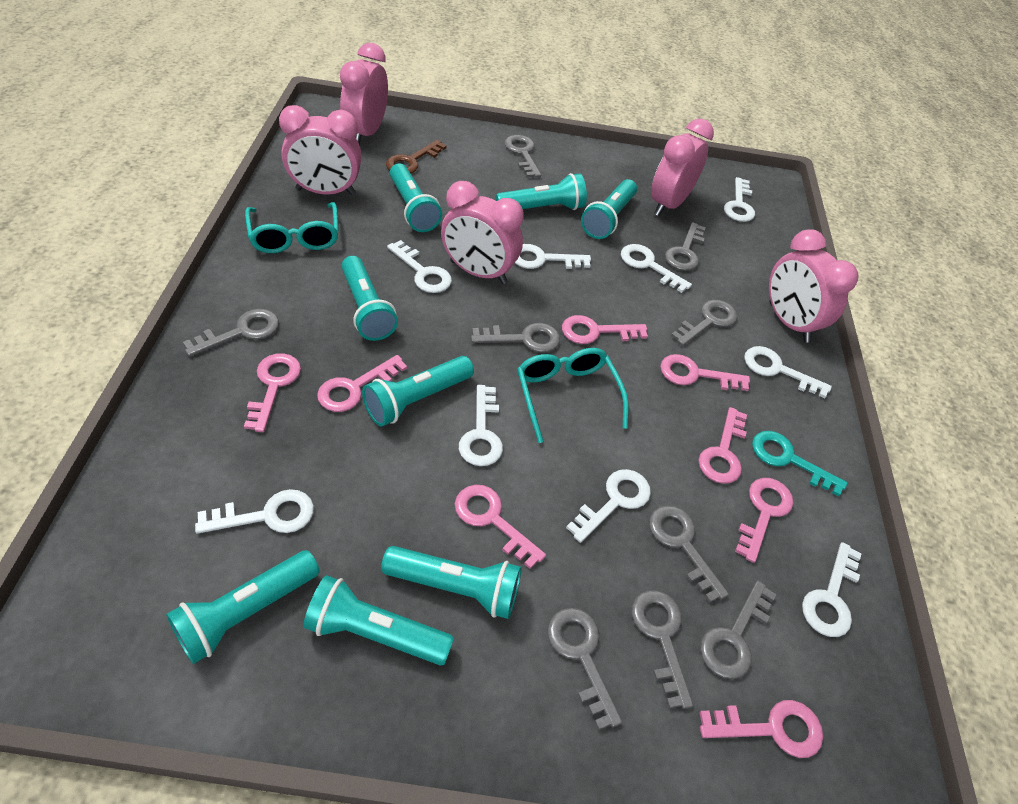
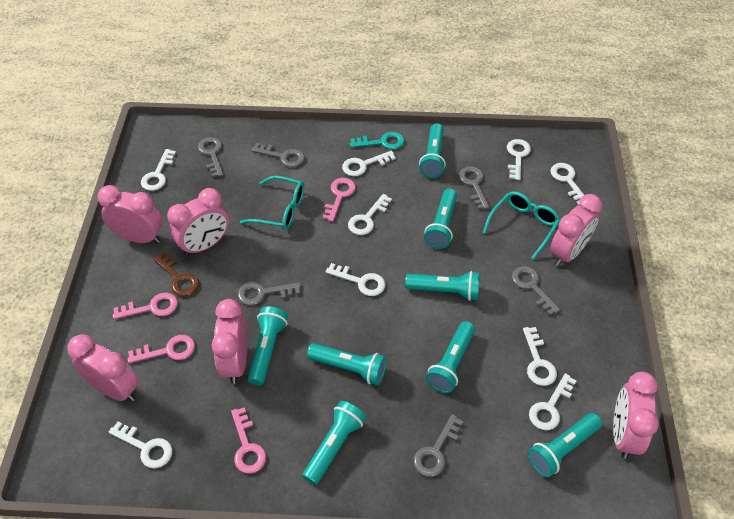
grey key: [183,309,279,357] [471,323,560,353] [504,135,541,178] [547,608,622,730] [632,590,693,709] [649,506,729,603] [665,222,706,271] [671,300,738,346] [700,580,776,679] = 9 -> [198,137,223,177] [238,282,301,305] [251,143,305,167] [413,414,463,477] [459,166,489,210] [512,266,560,316] = 6
pink clock: [279,105,362,195] [340,43,388,144] [441,181,524,284] [651,118,714,216] [769,229,859,343] = 5 -> [67,334,138,402] [98,185,163,243] [167,188,229,256] [211,299,247,384] [550,194,602,266] [613,372,659,459] = 6
pink key: [244,353,301,432] [317,355,407,412] [455,485,546,569] [562,315,648,344] [660,354,750,391] [698,407,747,484] [699,700,823,758] [735,478,793,563] = 8 -> [113,293,178,319] [128,335,195,363] [231,407,266,474] [323,178,356,222] = 4

